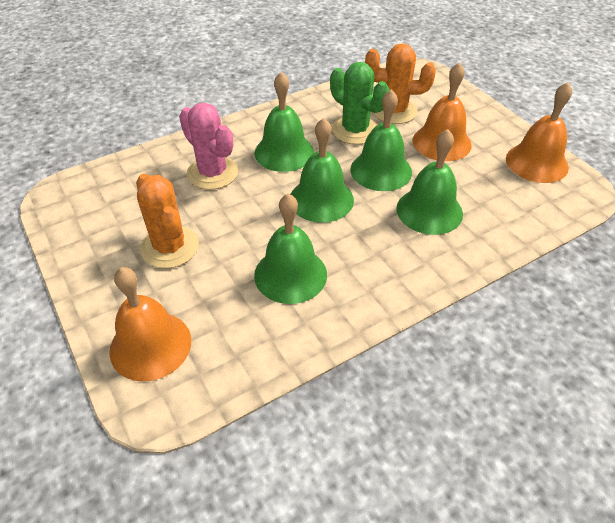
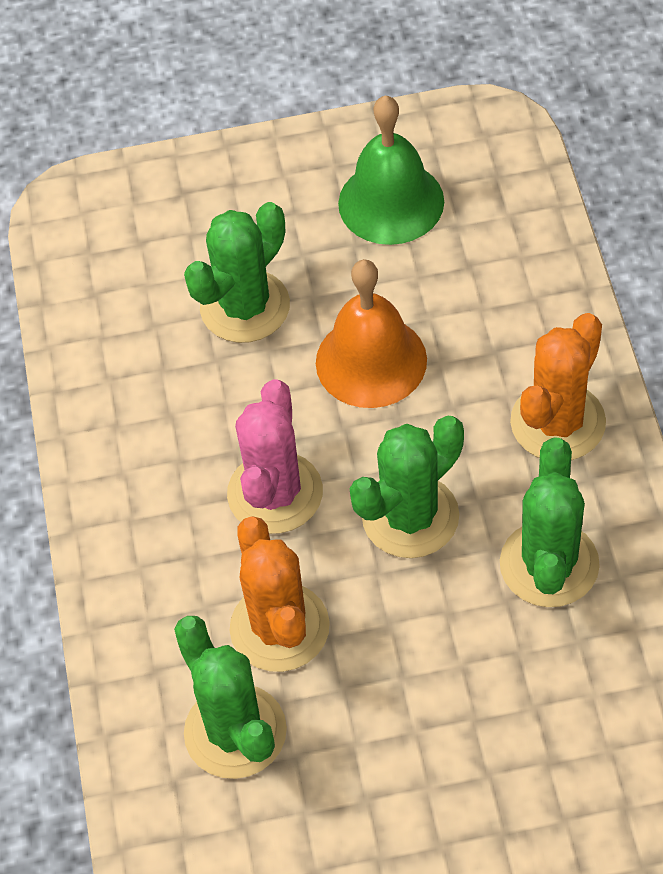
green bell: [254,72,314,172] [254,194,327,304] [290,118,354,223] [350,89,412,191] [396,129,463,235] = 5 -> [338,96,444,245] = 1
green cactus: [330,62,389,145] = 1 -> [174,616,287,779] [184,202,290,343] [350,416,464,558] [500,437,600,607] = 4
orange bell: [109,267,191,382] [412,62,472,161] [506,82,572,183] = 3 -> [316,259,427,408] = 1

